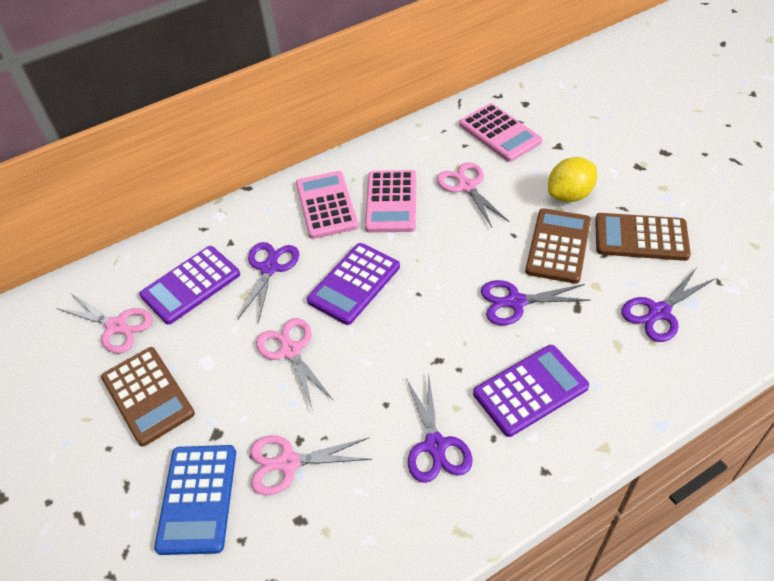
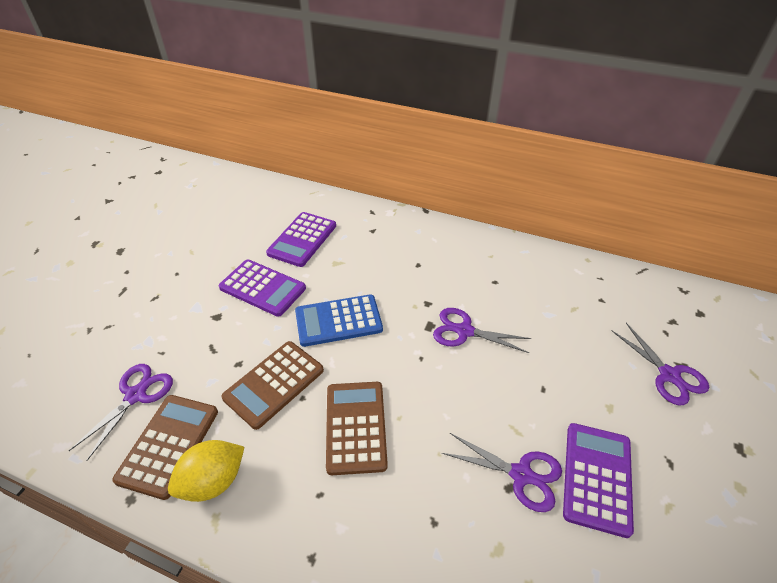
pink calculator: [296,171,358,239] [365,170,416,233] [459,103,542,162] = 3 -> none = 0
pink scissors: [56,293,153,353] [250,435,372,495] [256,318,334,408] [437,162,509,227] = 4 -> none = 0

